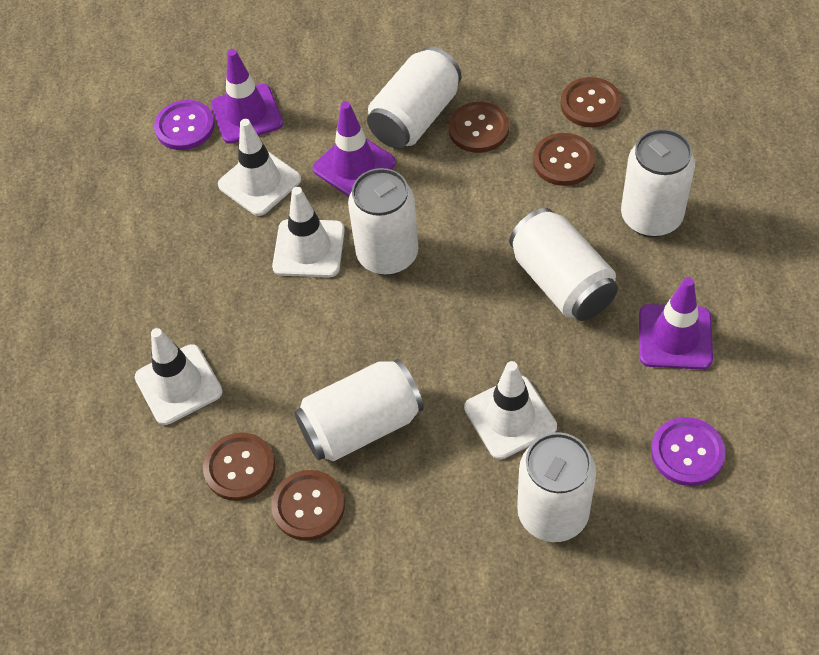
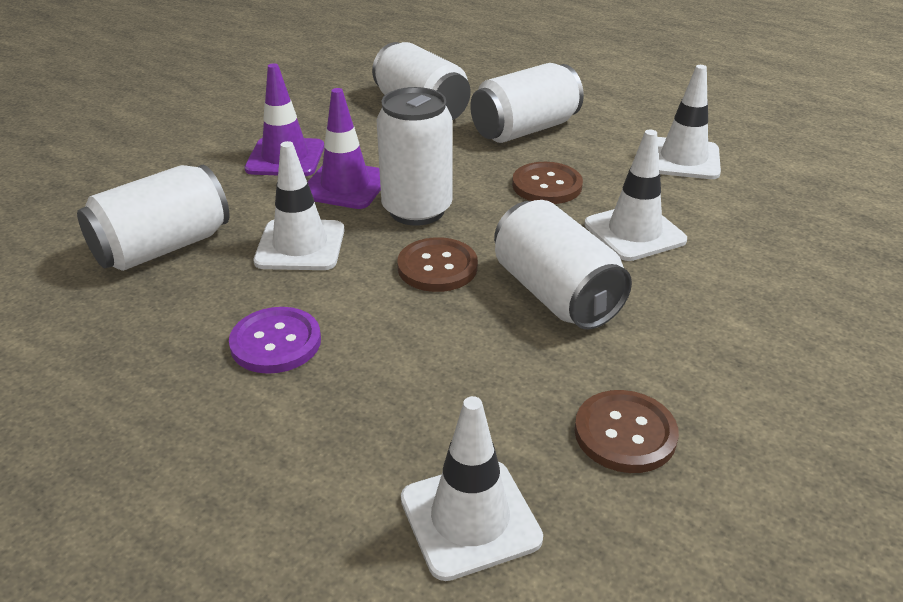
brown button: [203,433,275,501] [271,470,345,541] [448,102,509,153] [533,133,596,186] [560,77,622,127] = 5 -> [397,237,478,292] [512,162,583,204] [575,390,679,473] = 3
purple button: [154,100,215,150] [651,417,726,486] = 2 -> [229,307,321,374] = 1
purple traffic cone: [211,49,283,144] [312,101,396,197] [639,277,713,369] = 3 -> [245,63,324,176] [308,88,381,209] = 2
white can: [294,358,424,462] [348,168,418,275] [367,47,462,149] [509,208,618,321] [517,432,596,542] [621,129,695,237] = 6 -> [77,165,230,271] [372,42,471,120] [376,87,453,226] [470,63,584,143] [494,200,632,329] = 5

